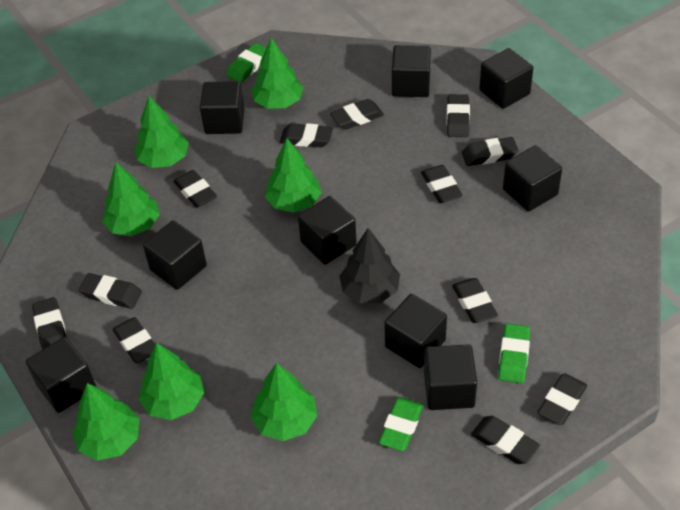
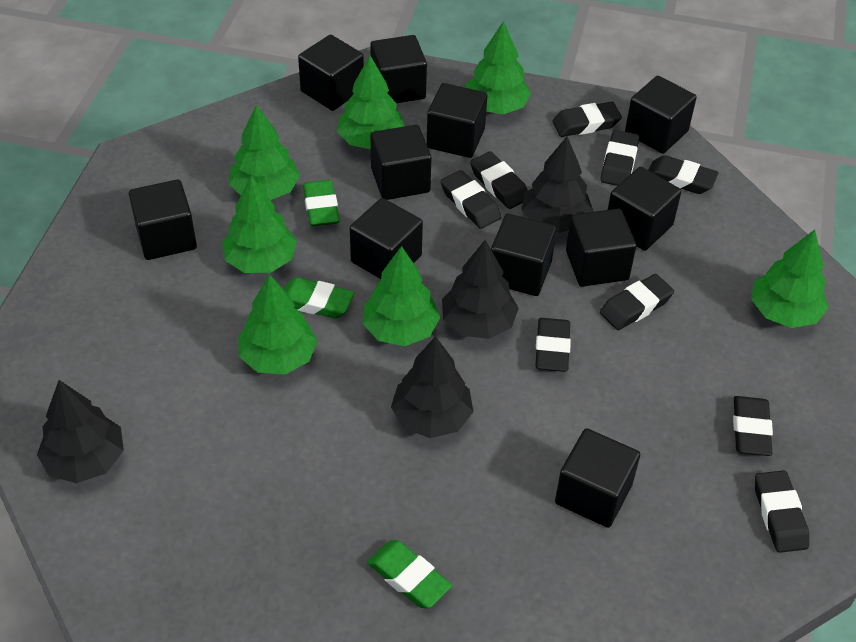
black cube: [26,337,96,413] [143,220,207,290] [200,81,245,134] [298,196,357,265] [384,294,447,368] [392,45,431,97] [424,344,477,410] [479,48,533,109] [503,145,562,212] = 9 -> [129,179,197,260] [298,35,364,111] [350,198,423,279] [370,35,427,103] [371,125,432,200] [427,83,487,158] [491,213,557,296] [555,428,640,528] [566,209,636,287] [608,167,681,251] [625,76,697,154] = 11
black eraser: [32,297,67,350] [79,273,142,309] [113,317,155,363] [173,170,217,208] [280,123,333,147] [330,99,384,129] [421,165,463,203] [447,94,470,137] [452,278,498,323] [462,137,518,166] [471,416,540,464] [537,374,587,425] = 12 -> [441,170,501,229] [470,151,528,209] [535,318,571,372] [552,102,622,137] [600,274,674,330] [601,130,639,186] [649,155,718,194] [733,396,773,456] [755,470,809,553] = 9
black tree: [339,228,400,303] = 1 -> [37,380,124,483] [391,336,473,438] [442,240,519,339] [521,137,594,233] = 4

